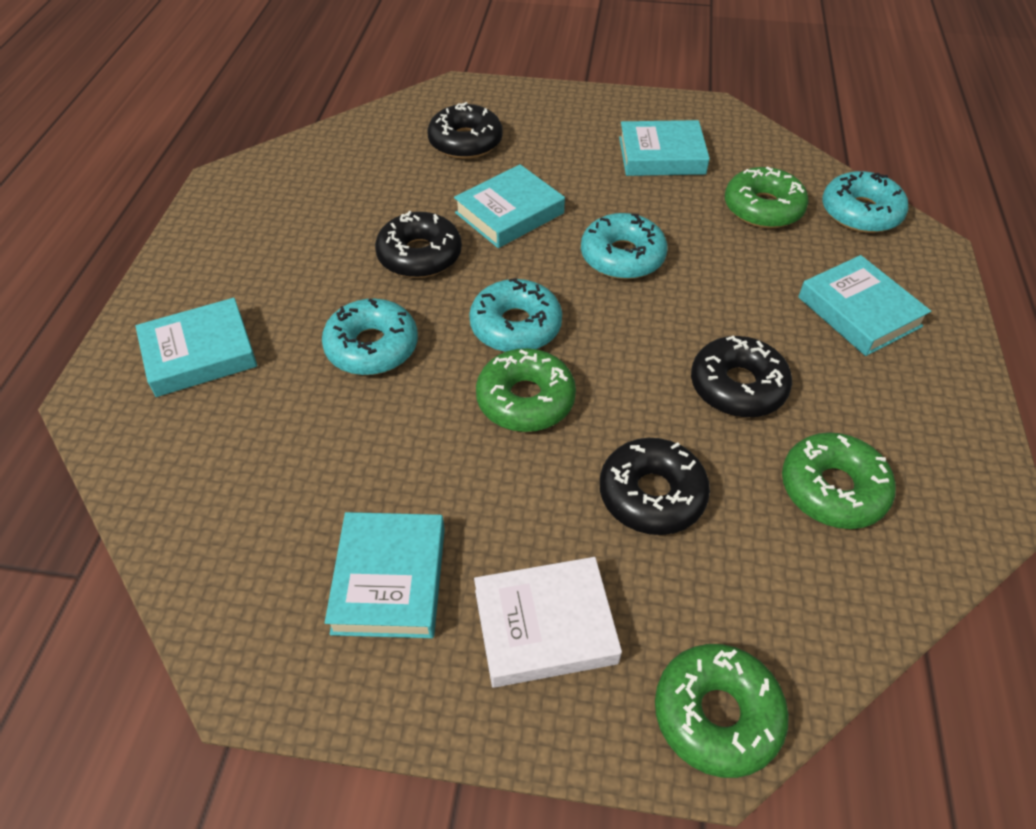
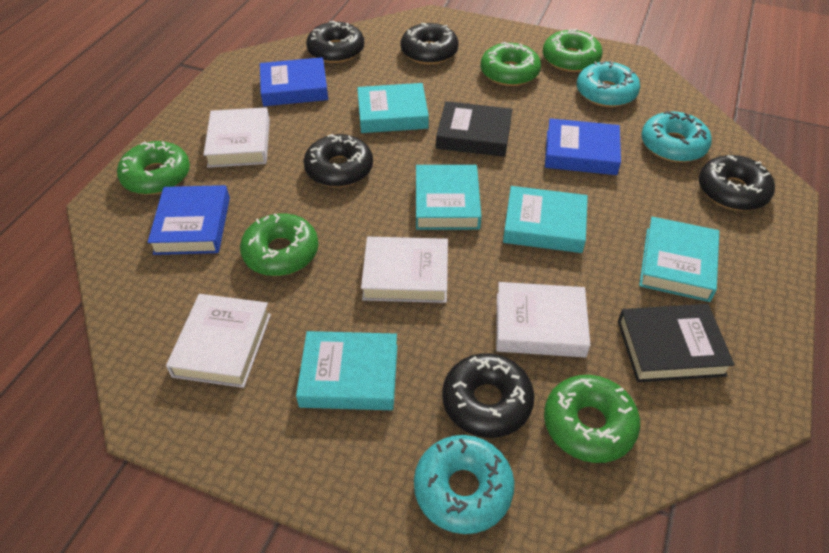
black book: none = 0 -> [436,101,513,157] [618,304,735,382] = 2
black donut: [375,211,462,278] [428,102,503,159] [600,438,710,535] [691,335,792,418] = 4 -> [304,134,373,187] [306,21,364,63] [401,23,459,65] [442,353,535,438] [699,155,775,211] = 5
blue book: none = 0 -> [148,185,230,255] [260,57,328,106] [545,118,621,175] = 3
green donut: [476,348,576,432] [655,644,789,778] [725,166,809,228] [782,432,896,529] = 4 -> [117,141,190,195] [240,213,318,276] [480,42,541,86] [543,29,602,72] [544,375,640,463] = 5
turquoise donut: [322,299,418,375] [469,278,562,352] [581,213,667,279] [822,171,908,233] = 4 -> [414,435,514,534] [577,61,640,107] [641,111,712,162] = 3
white book: [474,557,622,688] = 1 -> [166,294,271,388] [204,107,270,168] [361,237,448,303] [496,282,590,358] = 4

